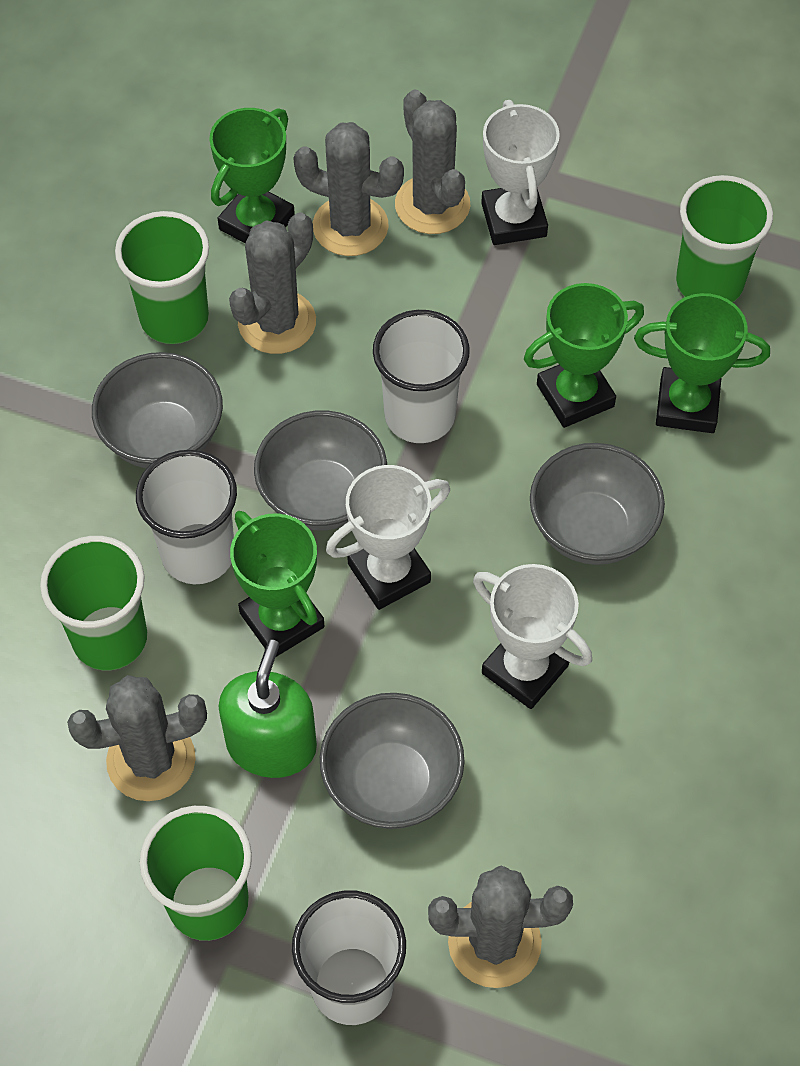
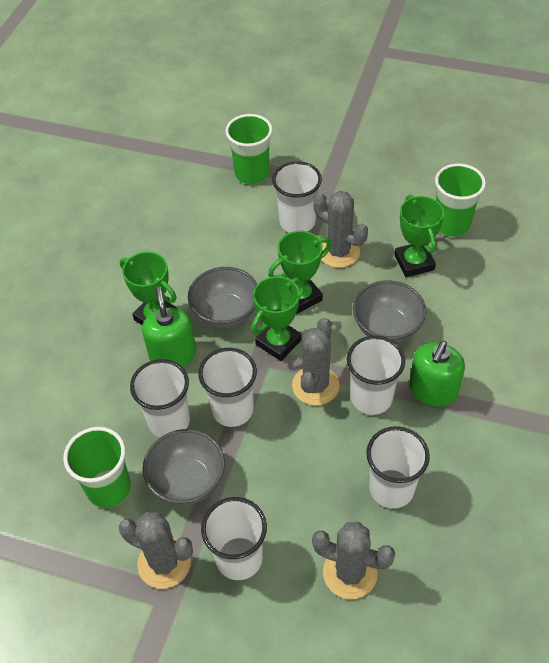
green cup: [40,536,147,670] [115,211,209,344] [140,806,252,941] [676,175,773,303] = 4 -> [63,427,131,508] [225,114,273,184] [435,164,486,237] = 3
green soap dispenser: [218,640,317,778] = 1 -> [142,287,196,367] [409,341,465,407] = 2
grey bowl: [92,352,223,469] [254,410,387,530] [320,693,465,829] [530,443,665,565] = 4 -> [143,429,225,505] [188,267,257,329] [353,280,426,343] = 3
grey cactus: [67,675,207,801] [229,212,316,354] [293,122,404,256] [395,89,470,234] [428,866,573,988] = 5 -> [119,512,193,589] [292,318,340,406] [312,522,395,599] [313,191,368,268] = 4
white cup: [136,450,237,584] [292,890,406,1025] [373,310,470,443] = 3 -> [130,359,190,437] [198,348,257,427] [201,497,267,580] [272,161,322,233] [347,336,405,415] [366,426,430,509] = 6
white trophy: [326,465,450,610] [473,564,592,709] [481,100,560,245] = 3 -> none = 0

